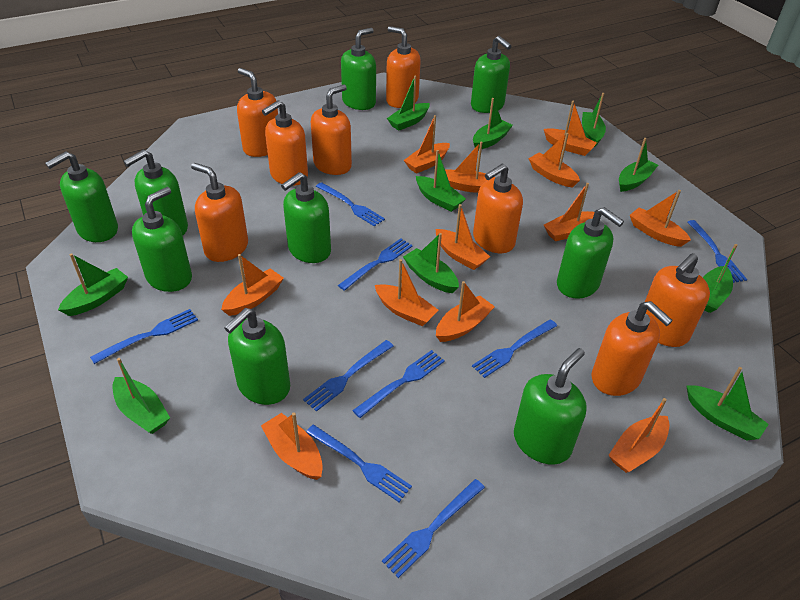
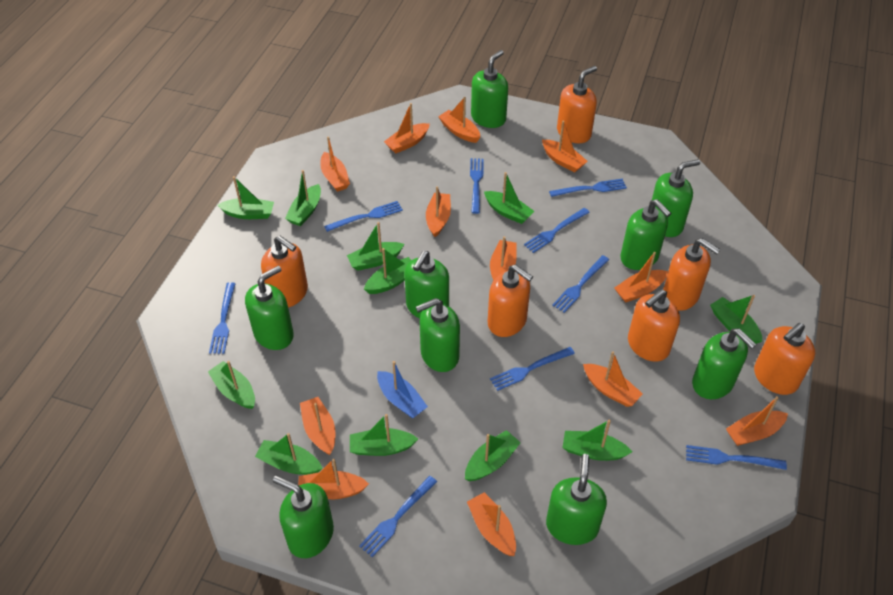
blue boat: none = 0 -> [377,361,428,418] = 1
green boat: [58,253,128,316] [112,358,170,434] [387,75,430,130] [403,233,459,293] [416,150,466,212] [473,98,513,150] [582,93,606,147] [619,138,658,192] [686,367,769,440] [703,244,737,313] = 10 -> [208,361,255,409] [218,176,274,219] [255,433,323,475] [285,170,321,226] [347,222,404,271] [350,414,418,456] [364,248,412,294] [465,430,521,481] [484,172,534,224] [562,420,632,461] [710,295,762,344] = 11
orange soap dispenser: [191,163,248,262] [237,68,278,157] [262,100,308,186] [311,84,352,175] [386,26,421,108] [473,164,523,253] [592,301,673,396] [645,253,710,347] = 8 -> [261,236,308,307] [488,265,533,337] [557,66,597,143] [628,289,680,362] [663,238,721,311] [754,323,815,395] = 6

